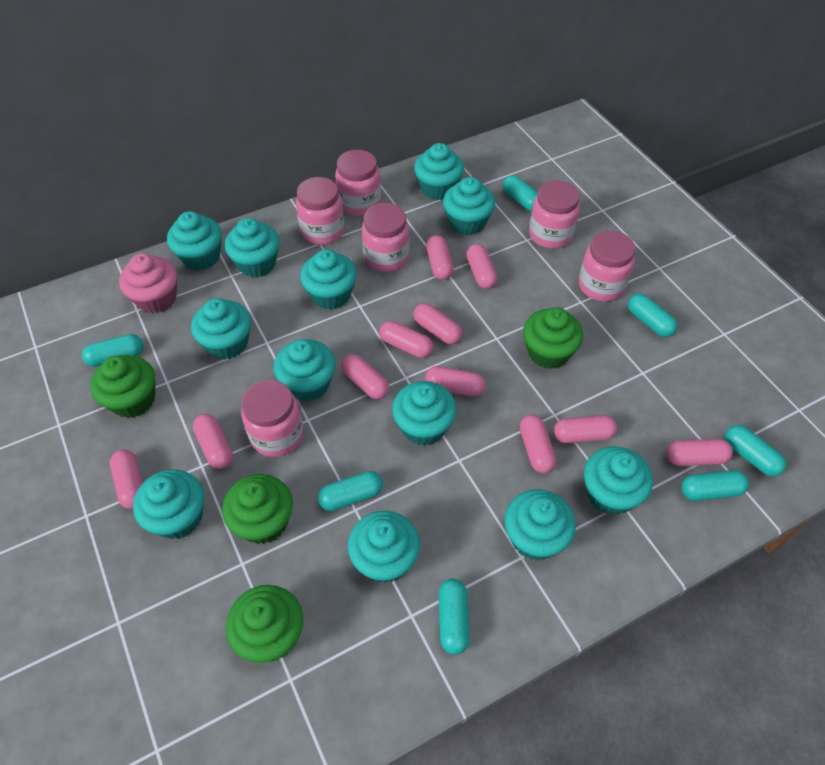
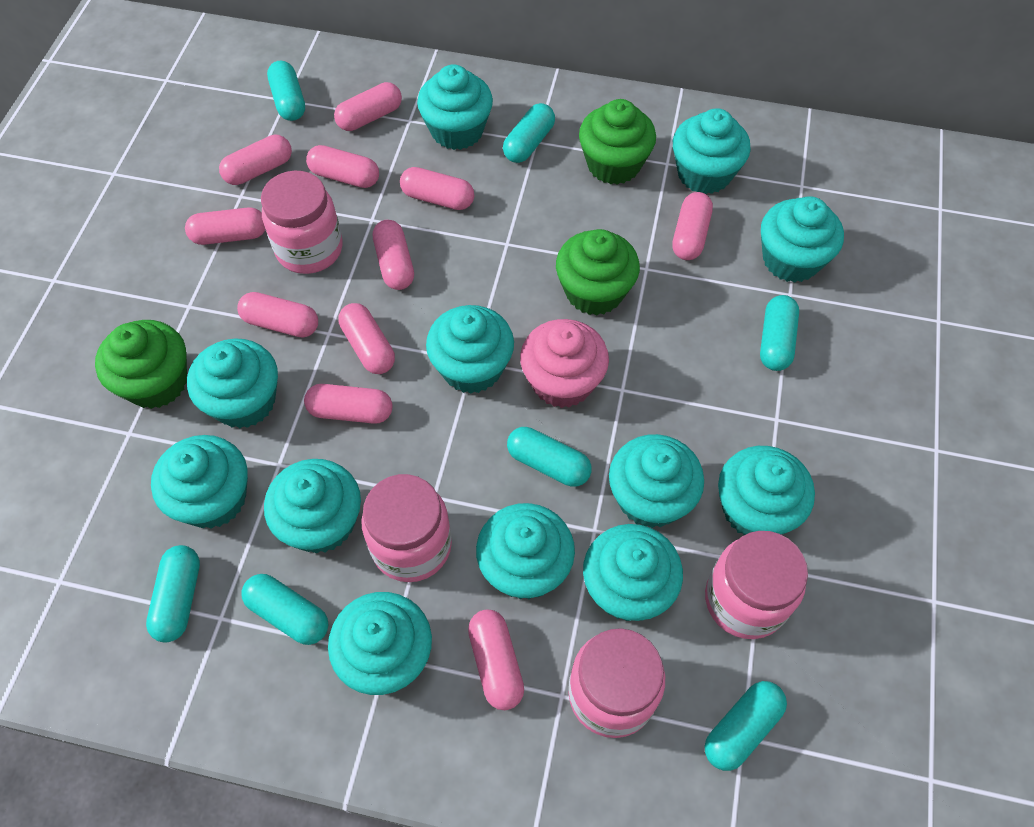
green cupcake: [90,355,155,418] [222,474,293,544] [226,585,303,663] [523,307,583,369] = 4 -> [95,320,187,409] [556,229,640,315] [579,99,656,185] = 3
pink jar: [241,380,304,457] [296,177,345,245] [335,150,381,216] [362,203,410,272] [529,180,580,249] [578,231,636,302] = 6 -> [261,171,343,274] [361,474,452,582] [569,628,665,738] [705,531,808,639] = 4

